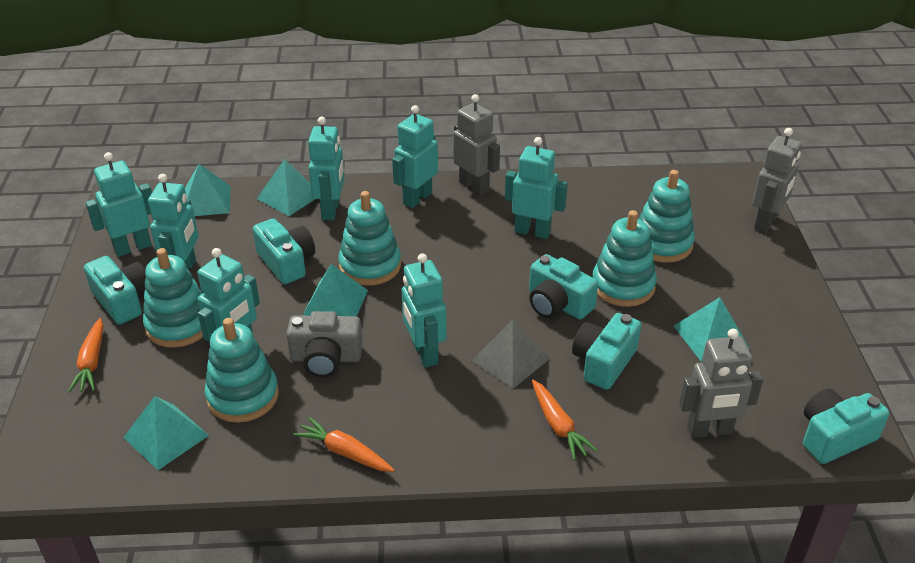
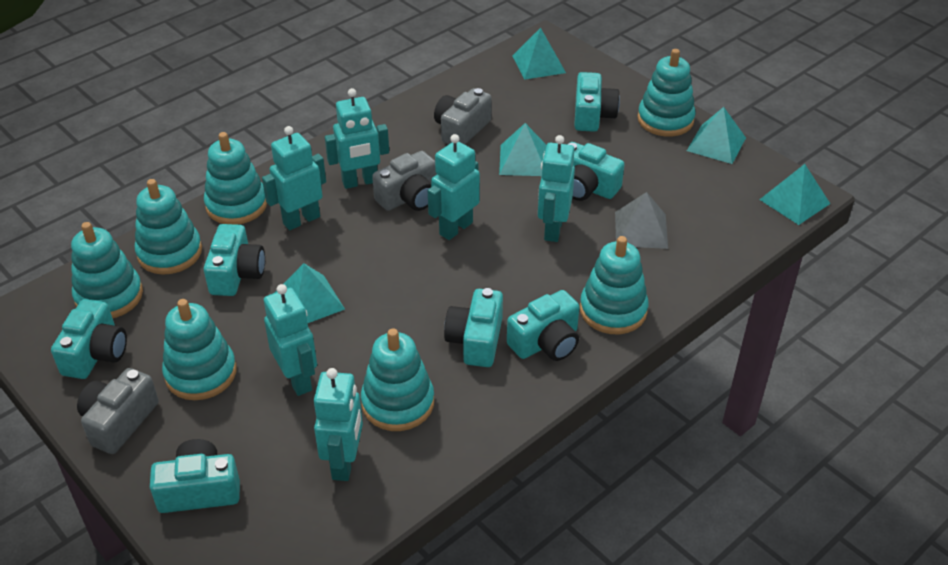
grey camera: [287,311,363,377] = 1 -> [77,368,159,454] [372,151,437,211] [434,88,492,145] = 3
grey robot: [453,94,500,196] [679,329,763,438] [752,128,802,233] = 3 -> none = 0
orange carrot: [68,318,103,393] [293,417,394,472] [532,380,598,460] = 3 -> none = 0
turquoise camera: [84,256,146,324] [253,218,315,284] [529,254,598,319] [572,313,641,390] [803,389,889,464] = 5 -> [51,299,127,379] [150,439,240,513] [204,224,265,296] [444,288,503,367] [507,290,579,361] [568,142,625,201] [574,72,620,132] = 7
turquoise robot: [85,152,152,257] [148,174,199,269] [198,248,260,342] [308,117,345,221] [392,105,438,208] [402,253,447,368] [505,137,568,239] = 7 -> [262,126,326,230] [264,284,317,396] [314,368,363,481] [325,88,389,189] [428,134,480,240] [538,135,575,242] = 6
turquoise stacking toy: [143,248,203,348] [204,318,279,423] [338,191,401,286] [592,210,657,307] [639,170,695,263] = 5 -> [71,222,143,318] [135,179,202,275] [162,299,236,400] [204,132,267,225] [361,328,434,431] [580,236,649,334] [637,49,696,137] = 7

